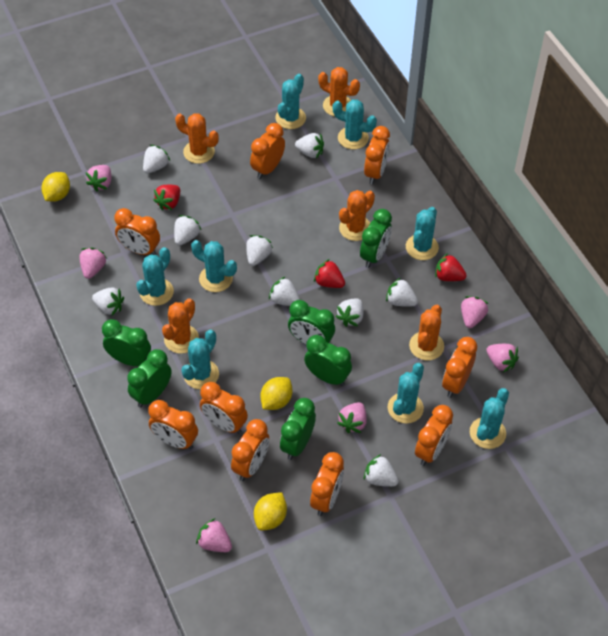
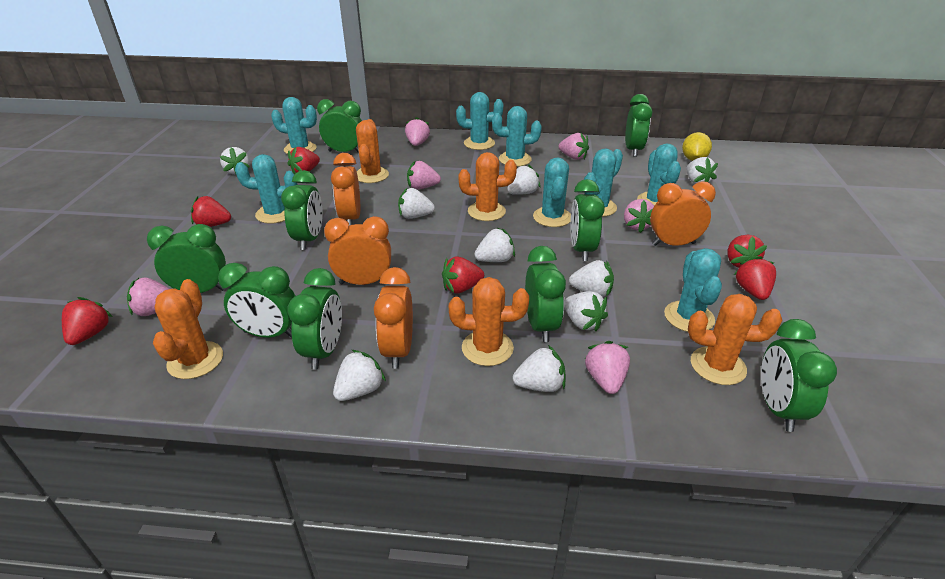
green clock: [102,319,151,366] [127,349,171,408] [280,398,316,460] [288,300,335,344] [304,335,352,386] [360,209,392,268] = 6 -> [147,224,226,293] [218,263,295,338] [281,170,323,250] [287,268,342,370] [317,99,362,153] [525,246,566,342] [570,179,605,261] [625,94,652,157] [761,319,837,432] = 9
orange clock: [114,208,160,255] [148,400,198,449] [200,382,248,434] [231,419,269,481] [250,123,285,179] [310,452,344,516] [364,126,390,185] [415,405,453,466] [442,337,477,398] = 9 -> [324,216,391,285] [331,153,360,225] [374,267,413,369] [650,181,716,246] = 4
red strawberry: [153,185,180,210] [314,259,345,288] [435,253,467,281] = 3 -> [62,297,112,345] [191,196,231,227] [288,147,320,174] [442,257,484,293] [727,235,767,268] [734,256,776,300] = 6
yellow lemon: [41,172,70,201] [254,492,287,531] [260,377,292,410] = 3 -> [682,132,712,161] = 1

